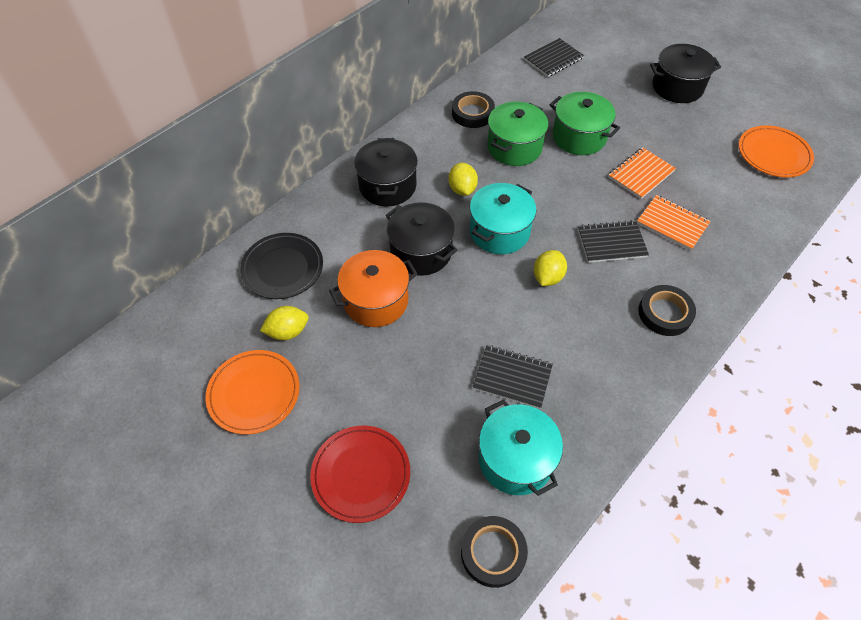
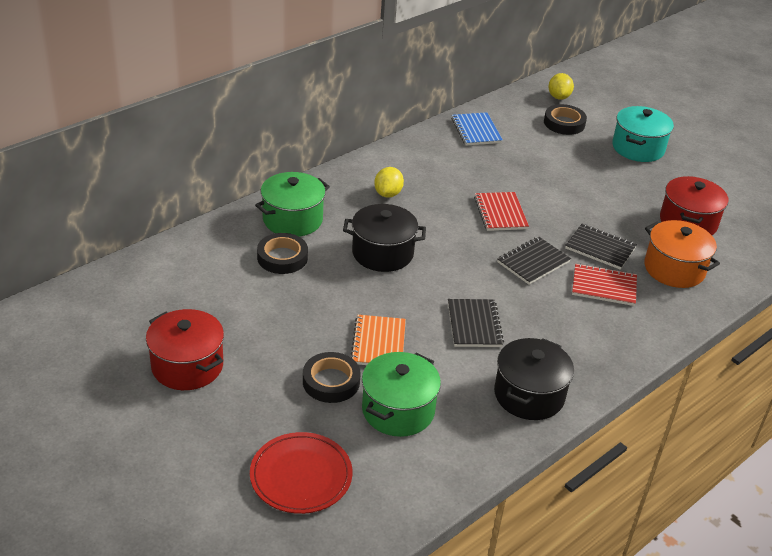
black plate: [240,233,323,299] = 1 -> none = 0
black pot: [354,138,418,206] [386,202,458,276] [650,44,721,103] = 3 -> [343,204,426,272] [494,338,574,420] = 2
blue notebook: none = 0 -> [451,112,503,146] = 1
orange notebook: [608,148,676,199] [637,195,711,251] = 2 -> [351,315,406,365] = 1
orange plate: [205,350,300,435] [738,125,814,177] = 2 -> none = 0
red notebook: none = 0 -> [474,192,529,231] [572,263,637,306] = 2
red pot: none = 0 -> [146,309,224,390] [660,176,728,235] = 2
turquoise pot: [470,183,536,254] [479,400,563,496] = 2 -> [612,106,674,162] = 1
yellow lemon: [260,306,309,340] [448,163,478,196] [534,250,567,286] = 3 -> [374,167,404,198] [548,73,574,100] = 2

